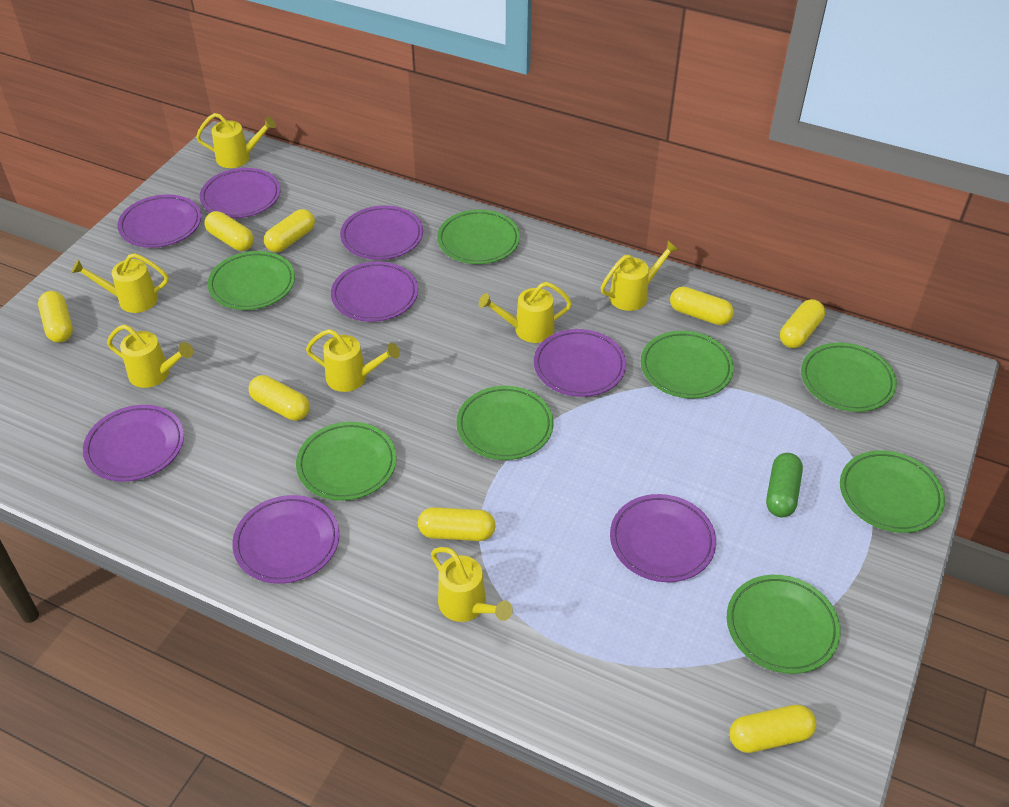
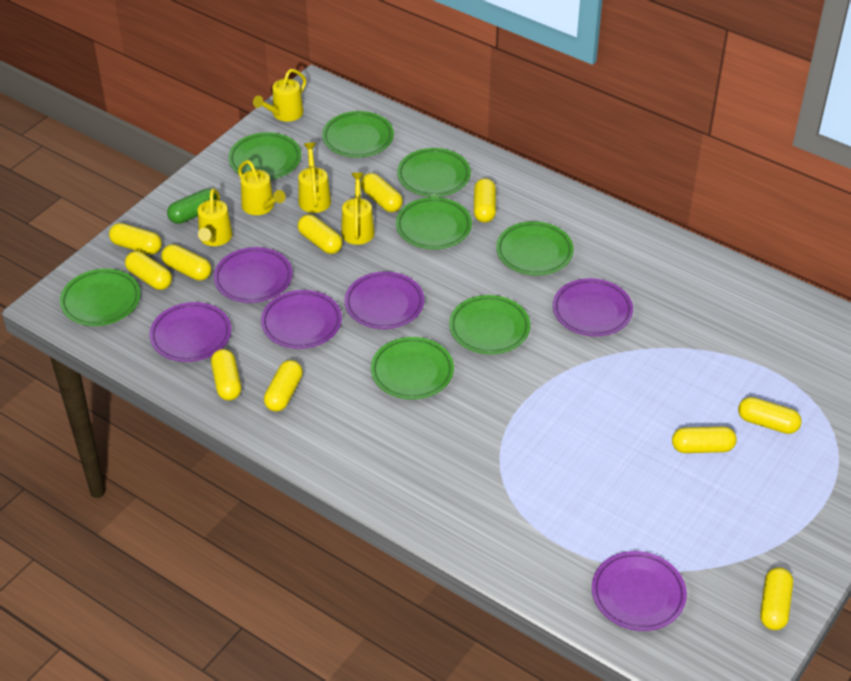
purple plate: [83,405,184,482] [118,194,201,248] [200,168,281,218] [232,495,339,584] [331,262,418,322] [340,206,423,260] [534,329,626,397] [610,494,716,582] = 8 -> [149,302,231,362] [214,247,293,303] [261,290,342,349] [344,272,424,329] [553,278,633,336] [592,551,687,631] = 6
yellow capsule: [38,291,73,343] [204,211,254,251] [249,375,310,421] [264,209,315,252] [418,507,496,541] [670,287,734,325] [729,705,816,753] [780,299,825,348] = 8 -> [109,223,162,255] [125,251,172,290] [161,244,212,281] [211,349,241,401] [264,360,303,412] [298,215,342,254] [361,173,403,212] [474,178,496,223] [672,426,737,453] [738,397,802,434] [760,567,793,630] = 11
yellow watering can: [71,253,168,313] [107,324,193,388] [196,113,276,168] [306,329,400,392] [431,547,513,622] [479,282,572,343] [601,240,678,311] = 7 -> [198,188,233,246] [238,160,286,215] [253,69,306,122] [299,143,331,213] [341,173,375,245] = 5

